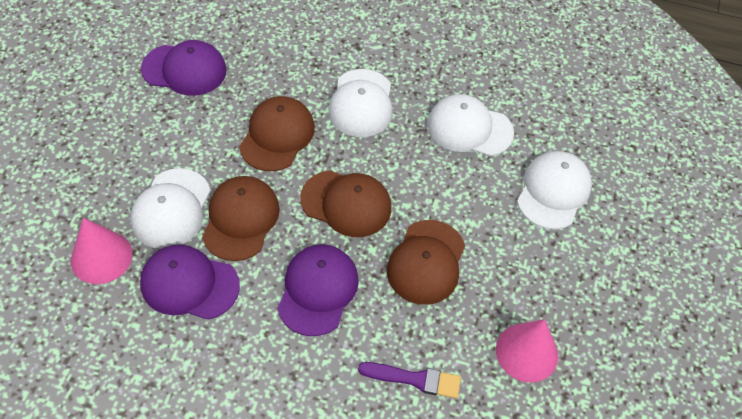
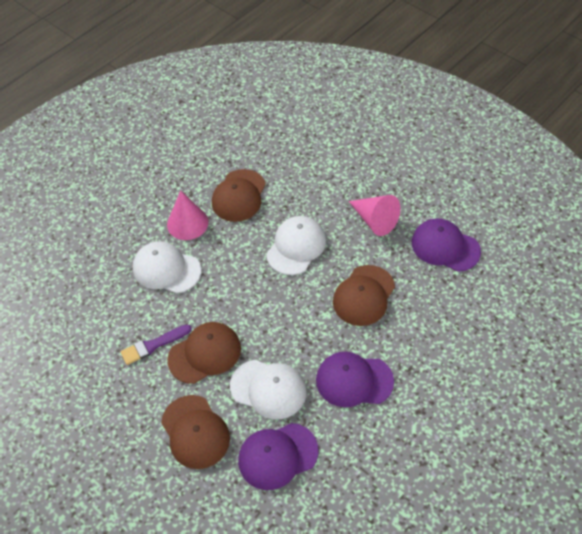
white cap: [131,168,211,249] [328,69,393,137] [428,94,514,156] [517,151,592,230] = 4 -> [133,241,201,293] [230,360,307,419] [266,216,326,275] = 3

